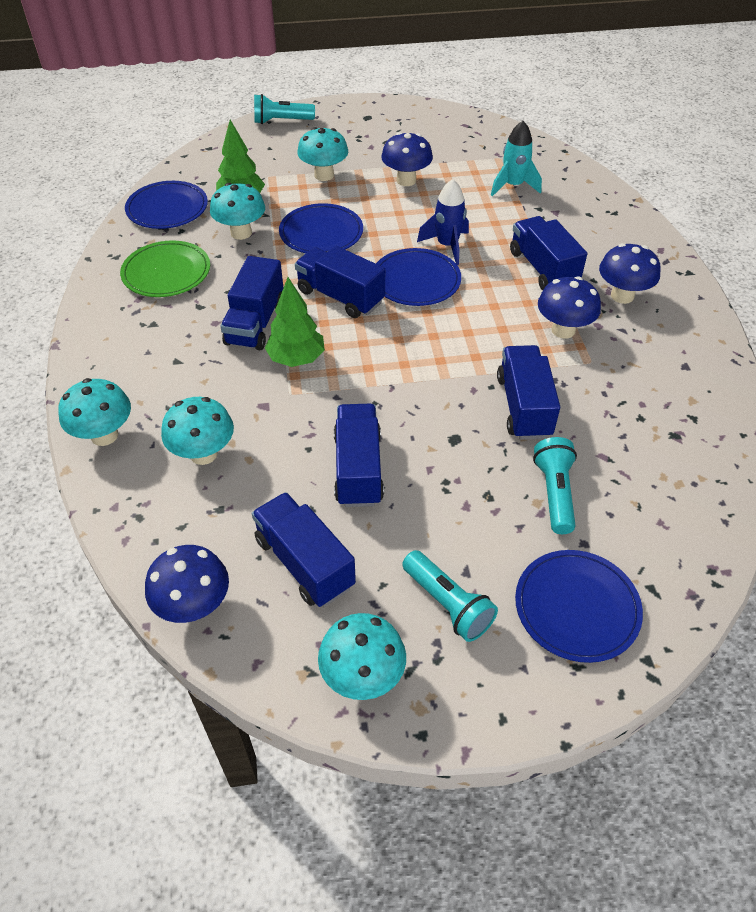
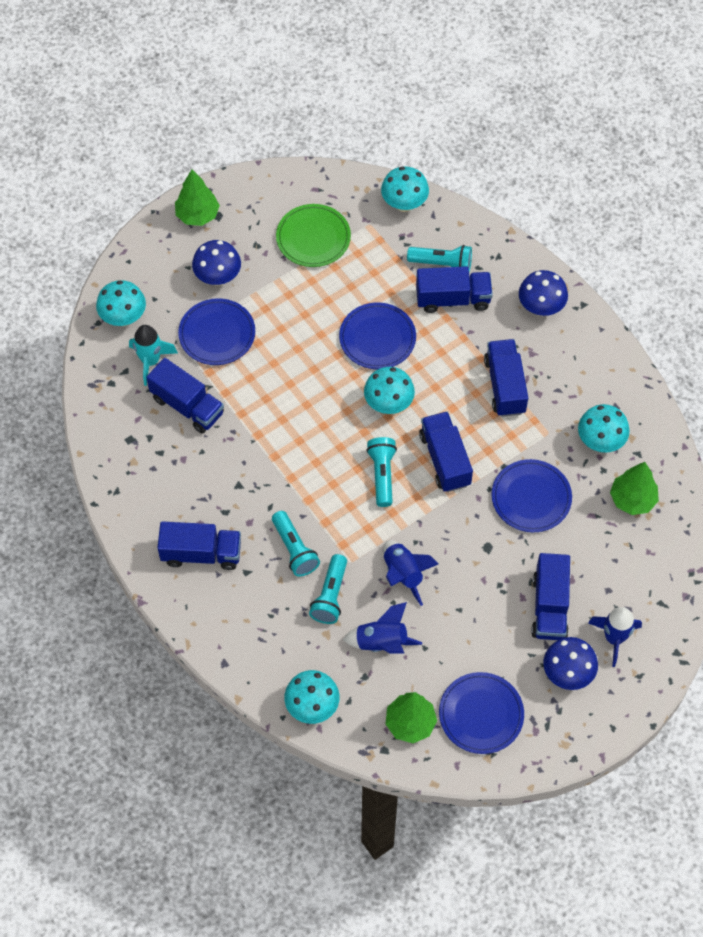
blue mushroom: [145,545,229,623] [381,132,433,186] [538,276,601,339] [599,243,660,304] = 4 -> [192,240,241,286] [519,270,568,316] [543,637,598,690] = 3
blue rocket: [417,179,469,265] = 1 -> [343,602,422,653] [383,541,439,606] [588,607,642,667] = 3
green tree: [216,120,265,193] [265,277,325,367] = 2 -> [175,169,220,226] [386,692,437,743] [610,462,659,515] = 3
turquoise flashlight: [254,94,315,124] [402,550,498,642] [533,437,577,534] = 3 -> [272,511,320,577] [309,554,347,624] [366,437,397,507] [407,245,472,272] = 4

